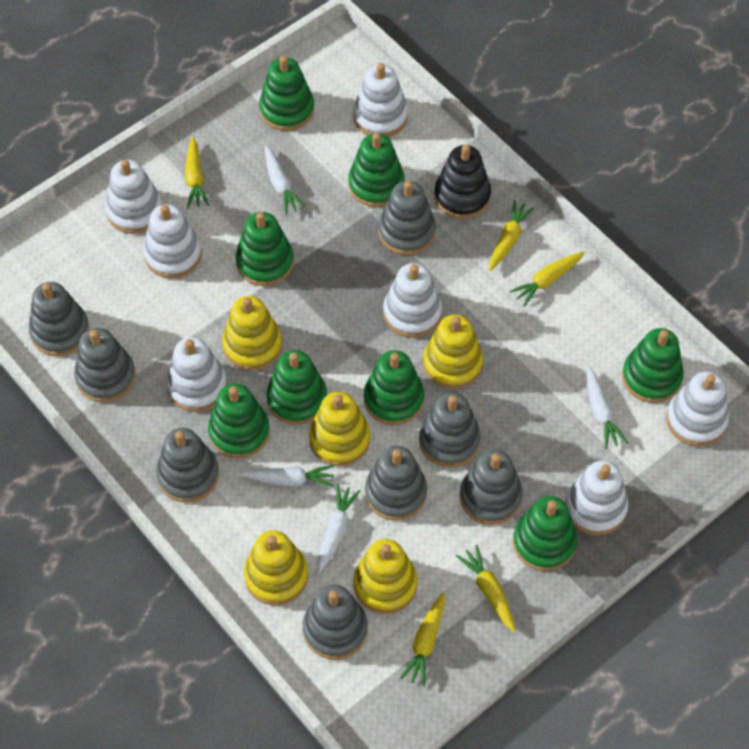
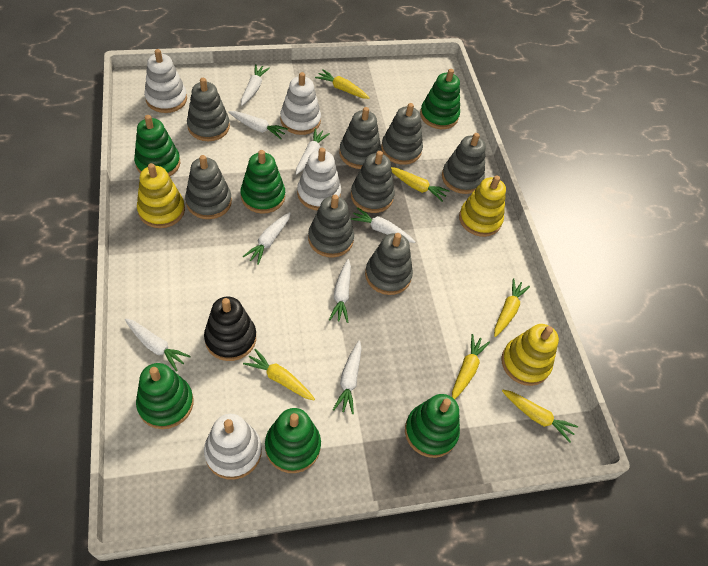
green stacking toy: [208,384,270,458] [236,212,294,286] [259,56,314,131] [267,350,327,425] [348,133,405,207] [364,350,424,425] [513,496,577,571] [622,328,684,403] = 8 -> [134,115,180,176] [136,363,194,429] [241,150,285,214] [265,408,321,473] [405,394,460,458] [420,69,460,129] = 6
white carrot: [239,465,334,487] [265,145,306,215] [317,484,360,573] [587,366,628,449] = 4 -> [125,318,191,371] [228,111,288,139] [241,64,270,106] [243,212,291,265] [296,128,330,174] [329,259,351,323] [333,340,362,414] [351,207,416,243] = 8
white stacking toy: [105,159,163,234] [143,204,202,279] [166,337,227,412] [353,63,408,137] [383,263,442,338] [565,460,629,535] [666,372,729,446] = 7 -> [144,49,187,113] [204,414,262,480] [280,72,321,135] [297,148,341,210] = 4
yellow carrot: [185,137,210,209] [400,593,445,686] [456,545,516,632] [489,200,535,271] [509,252,585,307] = 5 -> [243,349,315,400] [315,69,370,99] [391,167,449,202] [452,334,490,399] [494,278,530,337] [502,390,578,443] = 6
yellow stacking toy: [222,296,282,371] [244,530,308,605] [309,391,370,466] [353,539,418,614] [423,315,483,389] = 5 -> [137,163,185,228] [459,175,506,237] [501,324,559,386] = 3

